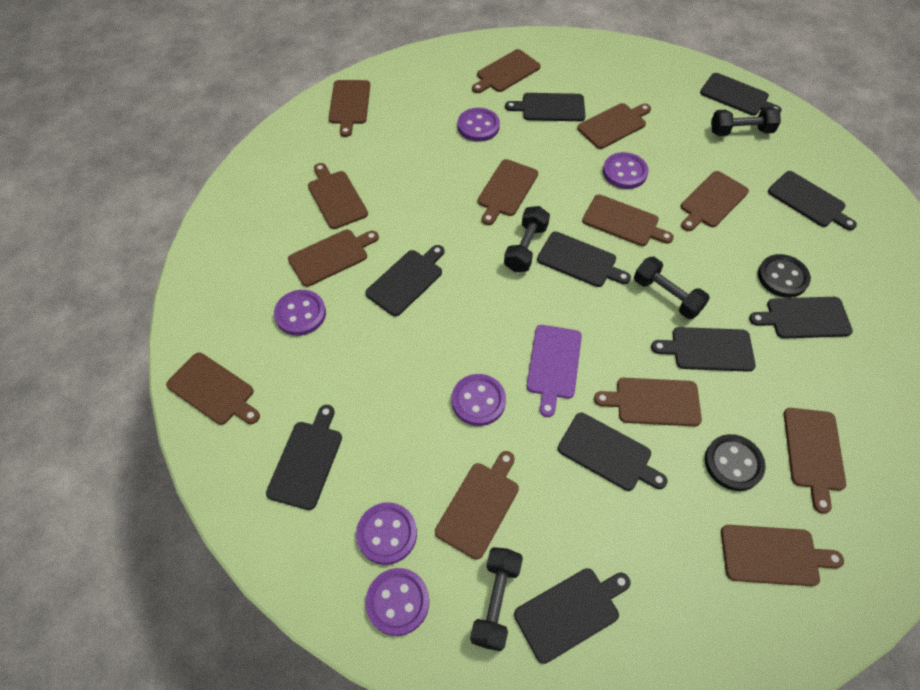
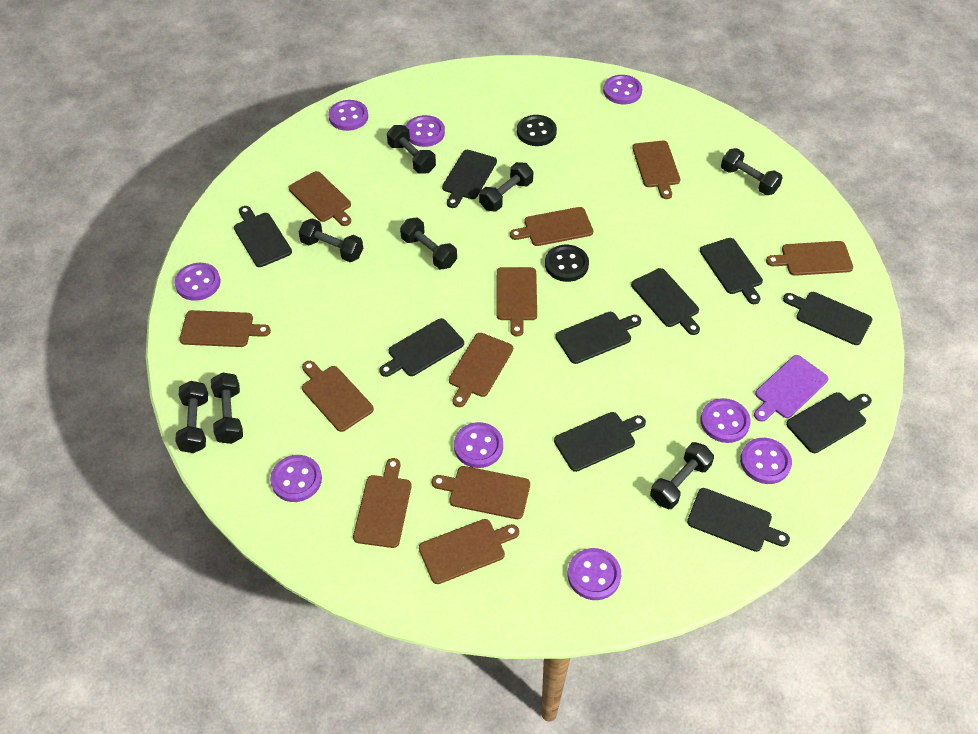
black dumbbell: [470,547,523,651] [504,206,550,272] [634,257,710,319] [711,107,781,136] = 4 -> [175,381,208,453] [211,372,243,444] [299,218,363,262] [387,125,436,173] [400,217,457,269] [479,162,534,212] [650,442,714,509] [721,148,783,195] = 8
brown cutting board: [166,353,260,425] [288,229,379,287] [308,163,368,229] [329,80,370,137] [435,451,519,560] [472,49,541,93] [477,159,538,225] [577,103,651,149] [582,194,674,246] [594,378,702,426] [681,171,749,231] [721,525,844,586] [784,408,846,514] = 13 -> [179,310,271,347] [289,171,351,226] [302,361,374,432] [353,458,411,548] [419,519,519,584] [432,466,530,519] [449,333,513,407] [496,267,537,337] [510,207,593,246] [632,141,680,199] [766,241,853,276] = 11
purple button: [274,290,326,336] [356,502,417,565] [365,568,429,636] [452,374,506,426] [458,108,500,142] [603,152,649,189] = 6 -> [174,263,221,301] [270,455,322,502] [328,100,368,131] [406,115,445,147] [454,422,503,468] [568,548,621,600] [603,75,642,104] [700,398,751,443] [740,438,792,484] = 9

